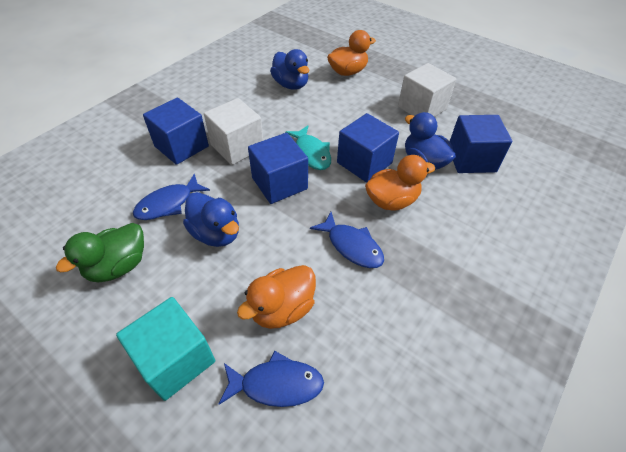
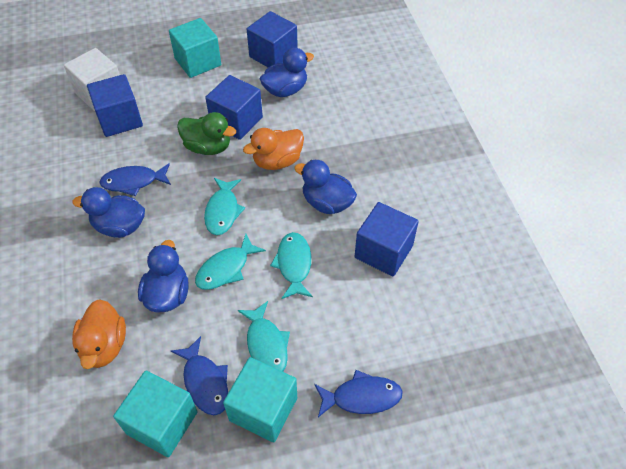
blue duck: [183,192,239,247] [270,49,309,90] [405,112,456,170] = 3 -> [73,187,145,238] [138,240,189,312] [260,48,314,97] [294,160,357,214] = 4
orange duck: [237,265,316,329] [327,30,376,76] [365,155,435,211] = 3 -> [72,299,126,369] [243,128,304,170] = 2
turquoise cube: [116,297,215,401] = 1 -> [113,371,198,457] [169,18,221,78] [223,357,297,442] = 3
turquoise fish: [285,125,331,170] = 1 -> [195,234,266,290] [204,178,245,235] [238,301,290,372] [270,232,313,299] = 4
white cube: [204,98,263,165] [398,63,456,117] = 2 -> [64,48,120,111] = 1

